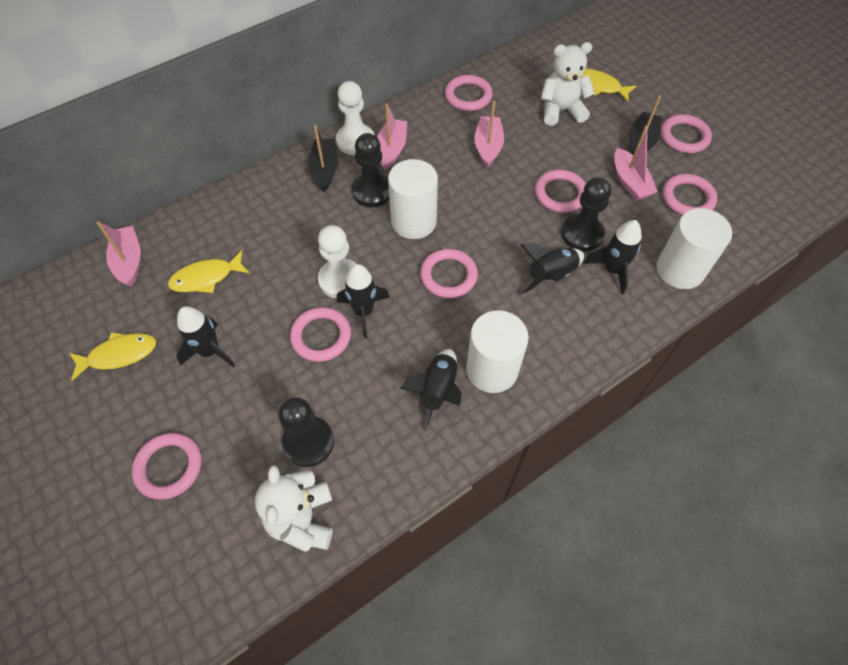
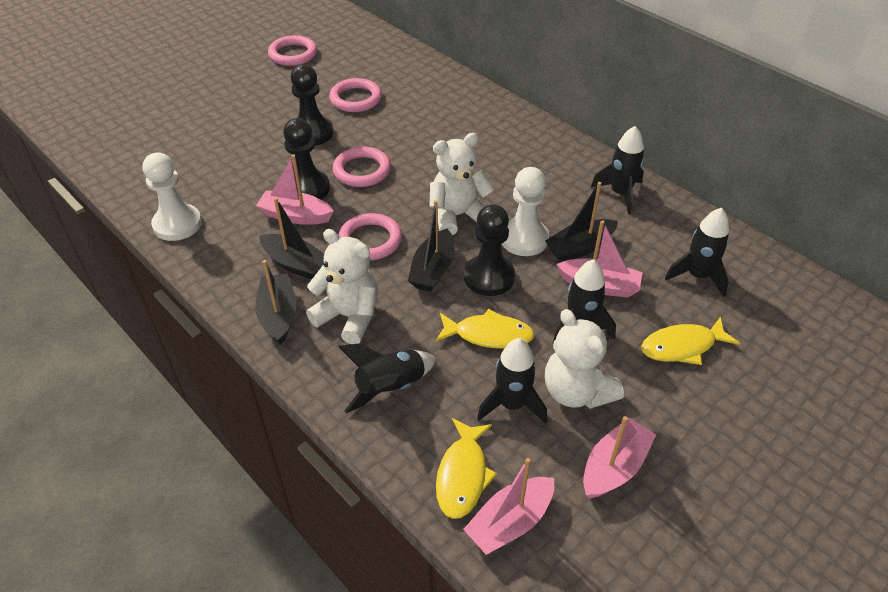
black boat: [308,125,338,192] [629,95,662,155] = 2 -> [255,260,297,345] [259,197,324,280] [408,200,455,292] [545,182,618,262] = 4
pink ring: [132,433,202,500] [290,307,351,362] [420,249,478,298] [445,75,493,111] [535,170,586,213] [660,114,712,153] [662,174,717,215] = 7 -> [268,35,317,66] [329,78,382,112] [333,147,391,187] [339,213,402,260] = 4
white cylinder: [388,159,438,239] [466,310,529,393] [656,208,732,289] = 3 -> none = 0
white teddy bear: [255,465,333,552] [541,42,595,126] = 2 -> [306,229,378,344] [430,133,494,235] [545,309,624,409] = 3

